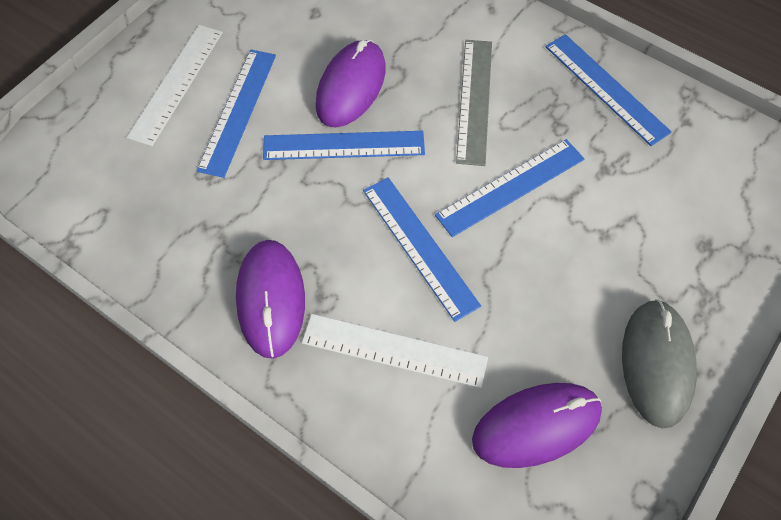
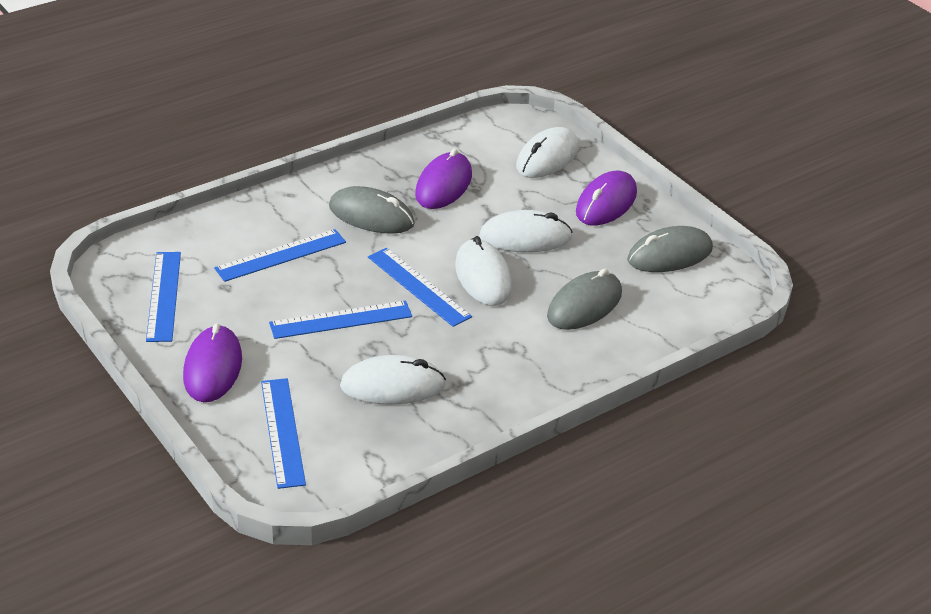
grey mouse: [622,299,697,429] = 1 -> [329,186,415,234] [547,269,622,330] [627,226,713,272] = 3
grey ruler: [456,40,492,166] = 1 -> none = 0
white mouse: none = 0 -> [340,355,446,405] [455,236,512,306] [479,210,573,252] [516,127,579,178] = 4
white ruler: [127,25,223,146] [302,314,488,388] = 2 -> none = 0

